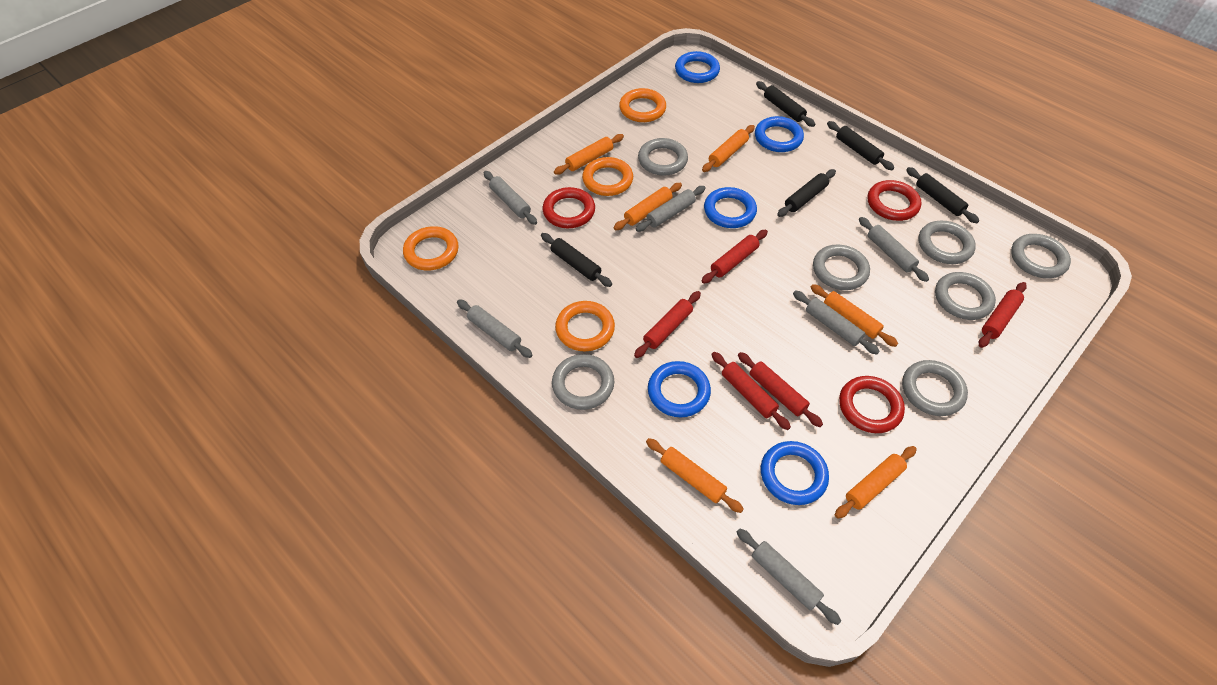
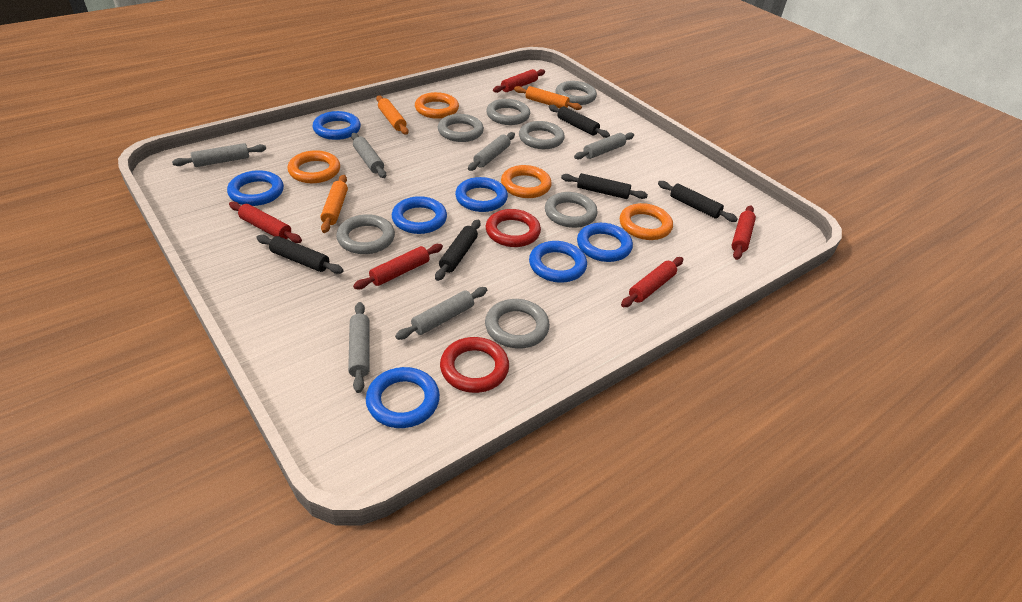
blue ring: [648,361,711,417] [675,51,720,83] [704,187,757,228] [755,116,804,152] [761,441,829,505] = 5 -> [227,170,284,206] [313,111,361,140] [366,367,440,428] [392,196,447,234] [455,177,508,212] [529,241,587,283] [577,223,633,262] = 7
orange rolling pin: [554,134,624,175] [614,183,682,230] [646,438,744,513] [702,125,755,172] [810,284,898,347] [835,446,917,518] = 6 -> [321,175,348,233] [376,95,408,135] [514,86,582,110] = 3
red ring: [543,187,595,228] [839,376,905,433] [868,180,921,221] = 3 -> [440,337,509,393] [486,209,541,247] = 2

